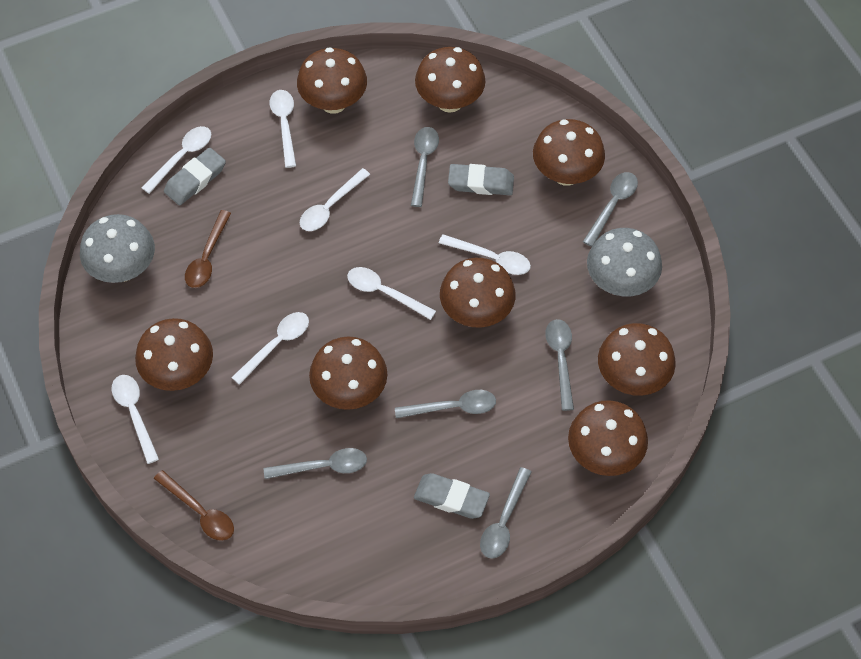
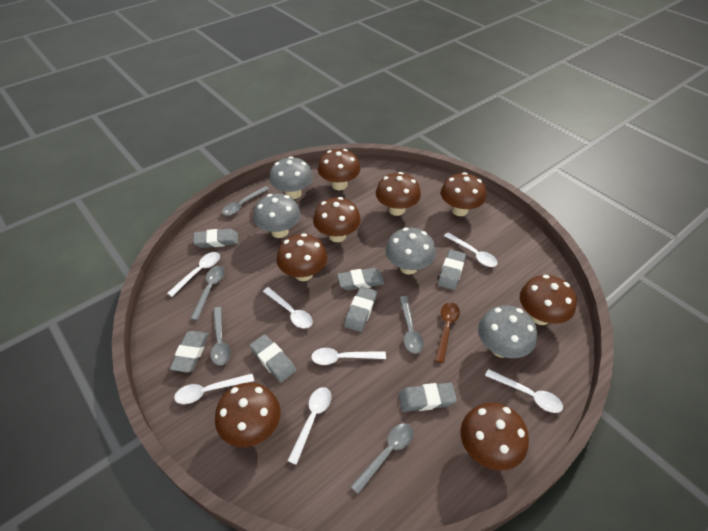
brown spoon: [154,470,234,541] [185,210,231,288] = 2 -> [435,302,460,363] = 1
grey eraser: [164,148,226,205] [414,473,490,519] [448,164,514,195] = 3 -> [170,331,209,373] [193,229,238,248] [250,334,296,382] [337,268,385,291] [344,286,377,332] [398,383,457,412] [438,249,466,290] = 7
grey mushroom: [80,214,155,283] [587,228,662,296] = 2 -> [253,194,301,238] [269,156,313,199] [385,227,436,274] [478,305,537,358] = 4
grey spoon: [264,448,367,479] [395,390,496,418] [411,127,439,207] [480,467,531,559] [545,319,574,411] [583,172,638,247] = 6 -> [190,266,225,321] [210,307,231,365] [222,186,269,216] [351,423,413,494] [399,296,424,354] = 5

